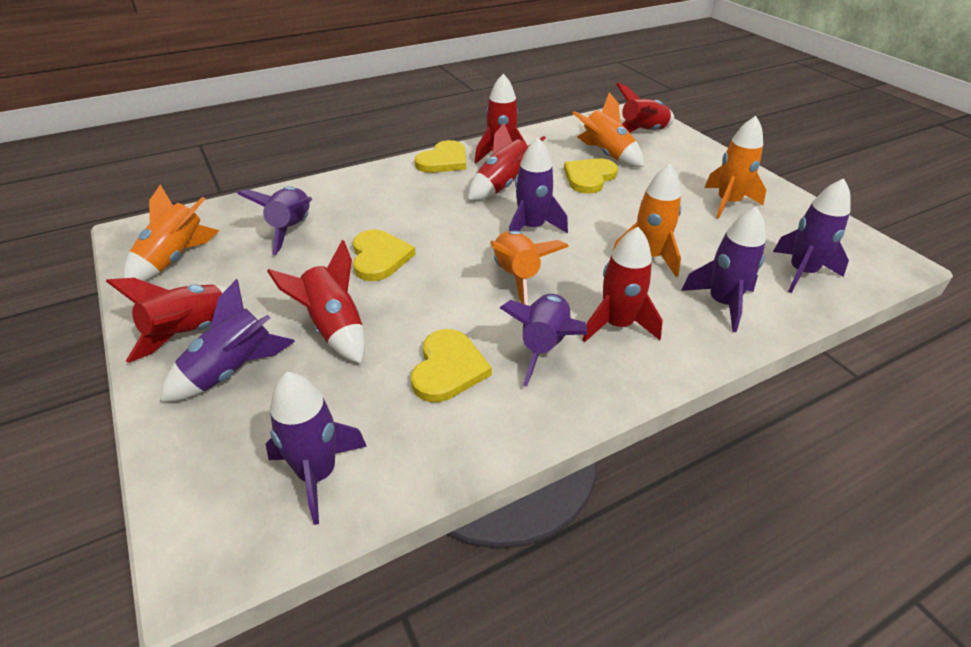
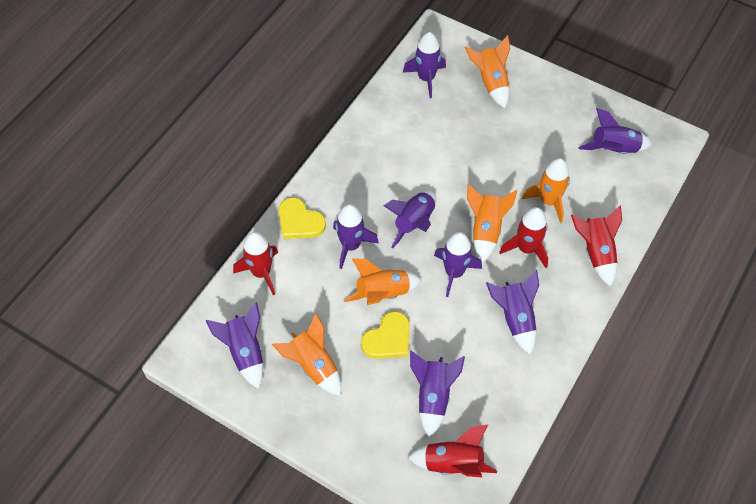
purple rocket: [160,279,295,402] [237,186,312,255] [266,372,367,525] [500,294,587,387] [509,137,568,234] [681,207,766,332] [773,178,851,293] = 7 -> [205,302,263,389] [333,204,379,269] [383,191,436,248] [403,32,446,98] [410,350,465,437] [434,232,482,297] [486,270,539,354] [578,108,652,154] = 8
red rocket: [106,278,243,363] [267,240,365,364] [468,123,546,201] [474,74,528,164] [582,227,663,342] [616,83,674,133] = 6 -> [233,232,278,295] [408,424,497,478] [499,207,548,268] [571,205,622,286] = 4
yellow heart: [353,229,416,281] [411,329,492,402] [415,140,466,173] [564,158,618,194] = 4 -> [278,198,326,239] [361,311,410,359] = 2

